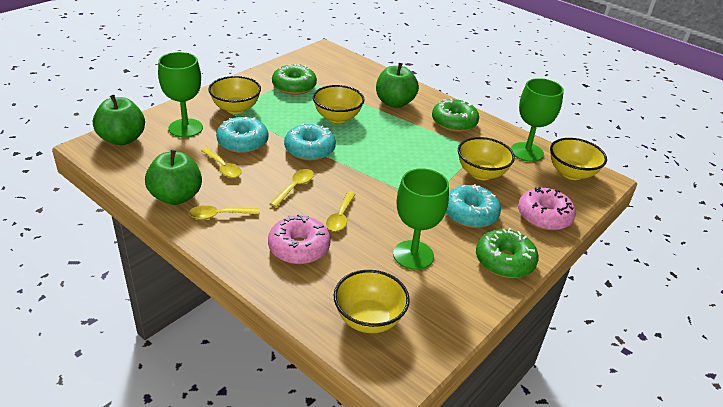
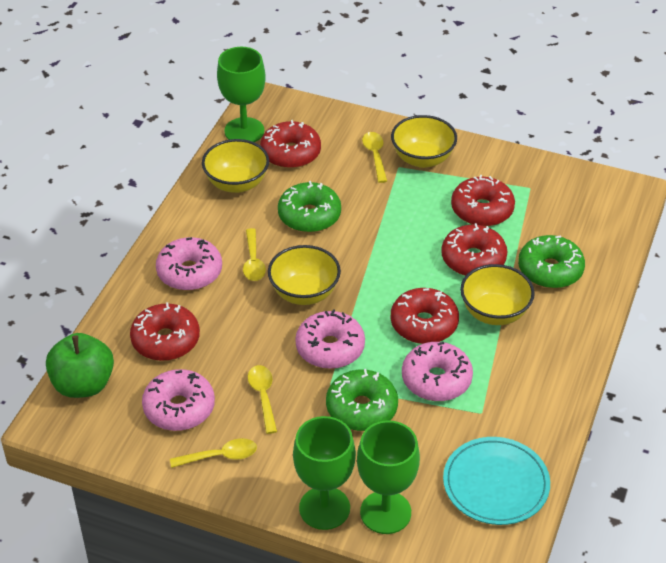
green apple: [93,95,145,145] [145,150,202,205] [376,63,419,108] = 3 -> [46,333,114,398] = 1
pink donut: [268,214,330,264] [518,187,576,231] = 2 -> [142,369,215,431] [156,237,222,291] [295,309,365,369] [402,342,473,401] = 4
red donut: none = 0 -> [130,302,200,361] [260,120,321,168] [391,288,459,344] [441,223,507,276] [451,175,515,226] = 5
turquoise donut: [216,115,268,153] [284,123,336,161] [446,184,501,228] = 3 -> none = 0
turquoise plate: none = 0 -> [443,437,550,525] = 1
yellow bowl: [208,76,261,114] [313,85,364,123] [334,270,410,333] [458,137,515,180] [550,138,607,180] = 5 -> [202,139,269,193] [268,245,341,305] [391,115,457,168] [460,264,535,325] = 4

